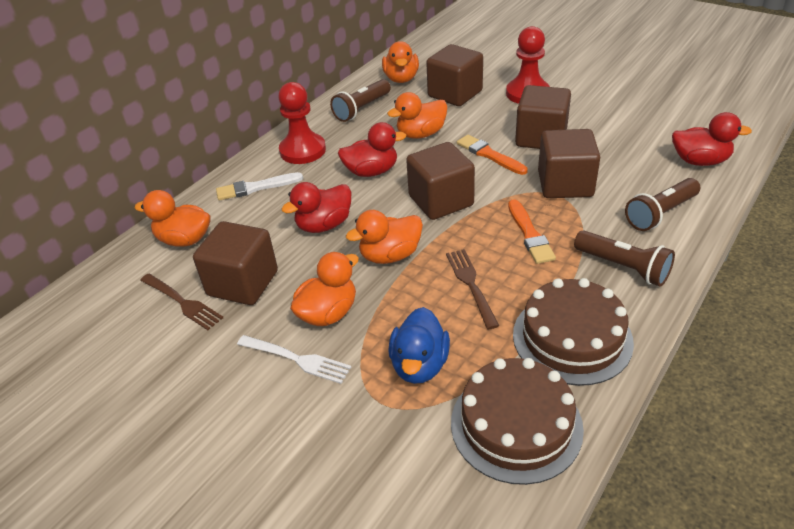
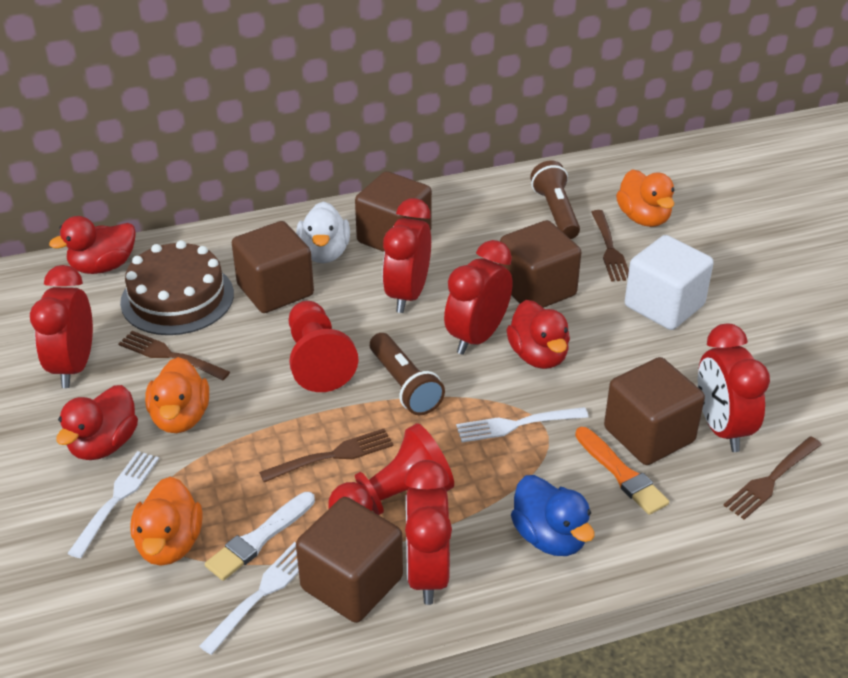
brown cake: [451,358,584,485] [513,278,634,386] = 2 -> [120,240,234,335] = 1
brown flashlight: [330,79,391,122] [574,230,675,286] [625,178,700,231] = 3 -> [370,333,445,415] [530,160,580,239] = 2
brown fork: [140,273,223,330] [446,249,499,329] = 2 -> [118,331,230,380] [259,429,394,482] [591,210,629,282] [723,437,822,520] = 4
orange brush: [457,135,528,175] [508,199,556,264] = 2 -> [575,427,669,515] = 1
orange duck: [135,190,210,247] [290,252,359,326] [346,210,423,264] [382,41,419,83] [387,92,447,139] = 5 -> [130,477,202,566] [145,357,209,433] [616,169,674,227] = 3
red clock: none = 0 -> [30,265,93,388] [382,198,431,313] [404,460,452,605] [444,240,512,355] [698,324,770,452] = 5
white cube: none = 0 -> [625,235,714,330] = 1
white duck: none = 0 -> [296,201,350,263] = 1
white fork: [237,335,351,384] = 1 -> [67,451,159,558] [199,542,299,655] [456,407,589,443] = 3

